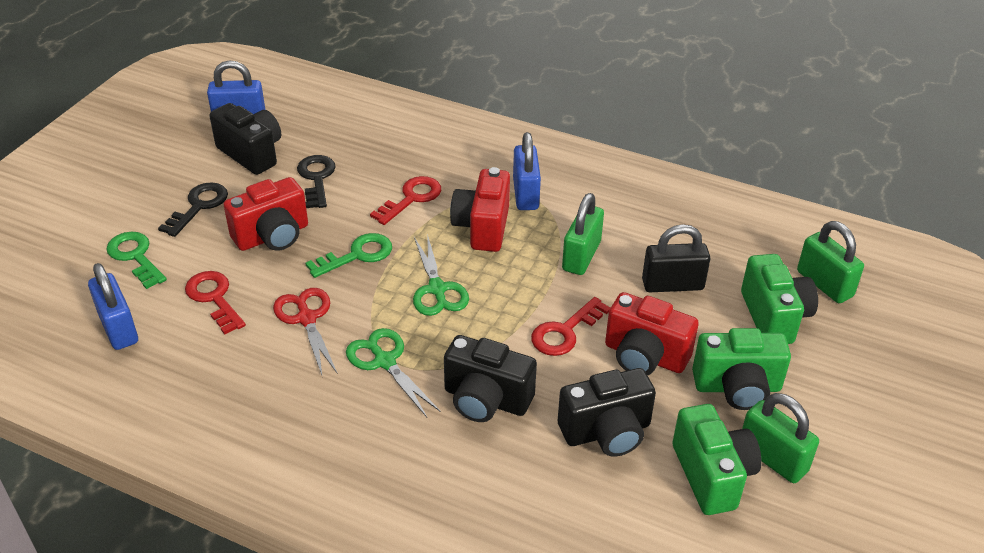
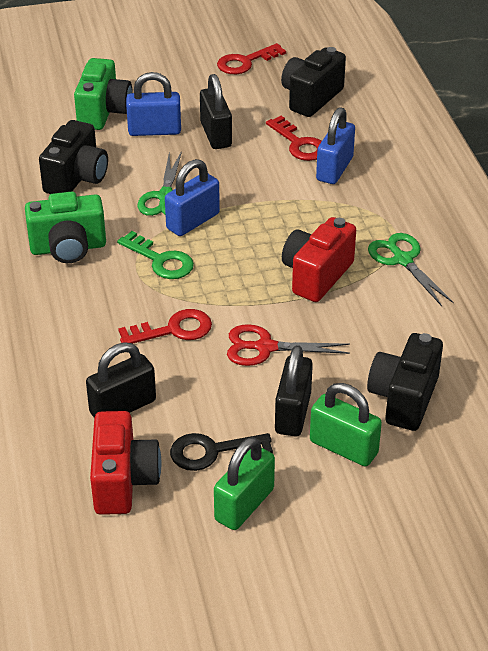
black key: [158,182,228,237] [297,155,336,208] = 2 -> [170,433,273,471] = 1
black padlock: [642,224,710,292] = 1 -> [86,342,156,418] [200,74,232,149] [275,345,313,436] = 3
green camera: [673,404,762,515] [692,328,791,410] [741,254,818,344] = 3 -> [25,192,106,263] [74,58,132,130] = 2
green key: [106,232,167,289] [305,233,392,278] = 2 -> [117,231,194,279] = 1
green padlock: [562,193,604,275] [742,393,819,483] [797,221,864,303] = 3 -> [214,437,275,530] [310,383,382,467] = 2
red camera: [223,177,308,251] [450,167,510,252] [605,292,699,376] = 3 -> [90,411,161,515] [282,217,356,302] = 2

